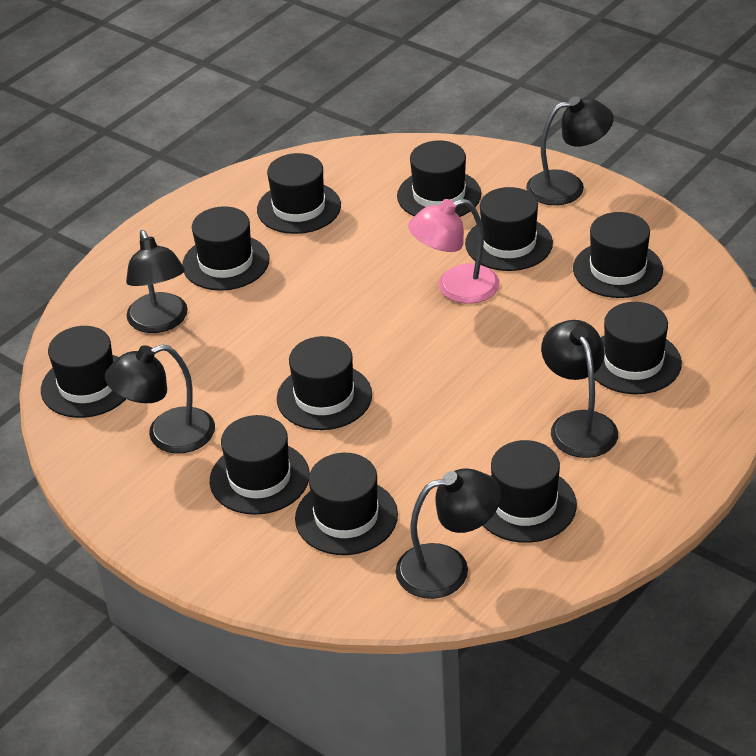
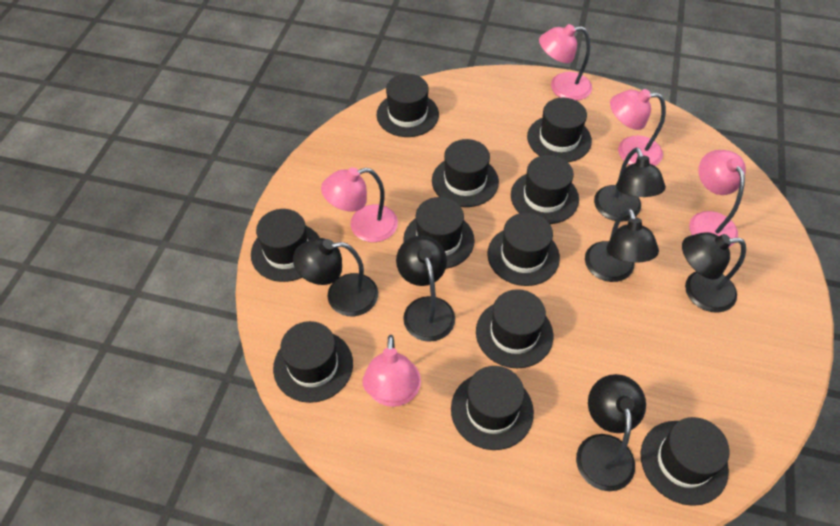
black lamp: [105,344,215,454] [126,230,188,333] [396,468,501,599] [526,96,614,205] [541,320,618,458] = 5 -> [293,238,378,316] [396,236,455,342] [576,374,646,491] [585,208,659,282] [594,147,666,221] [682,232,746,313] = 6
pink lamp: [408,199,500,304] = 1 -> [321,167,398,242] [362,335,421,407] [539,24,592,101] [610,89,666,166] [689,150,746,248] = 5

